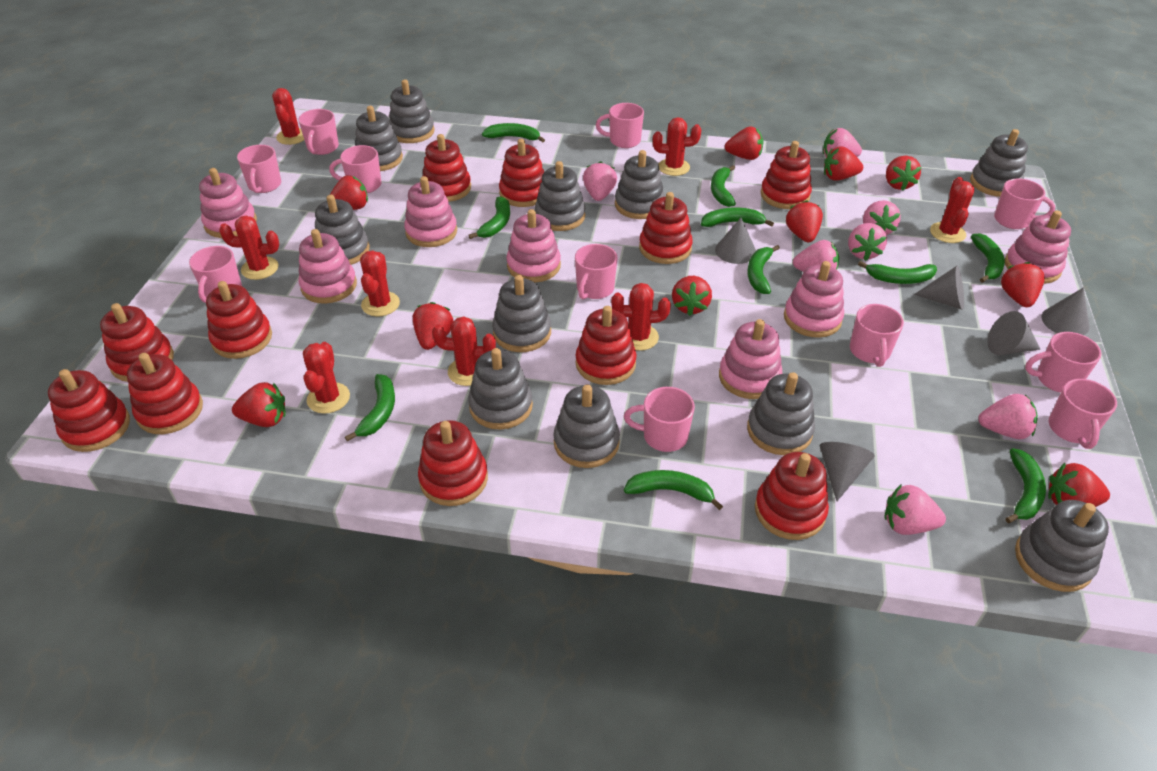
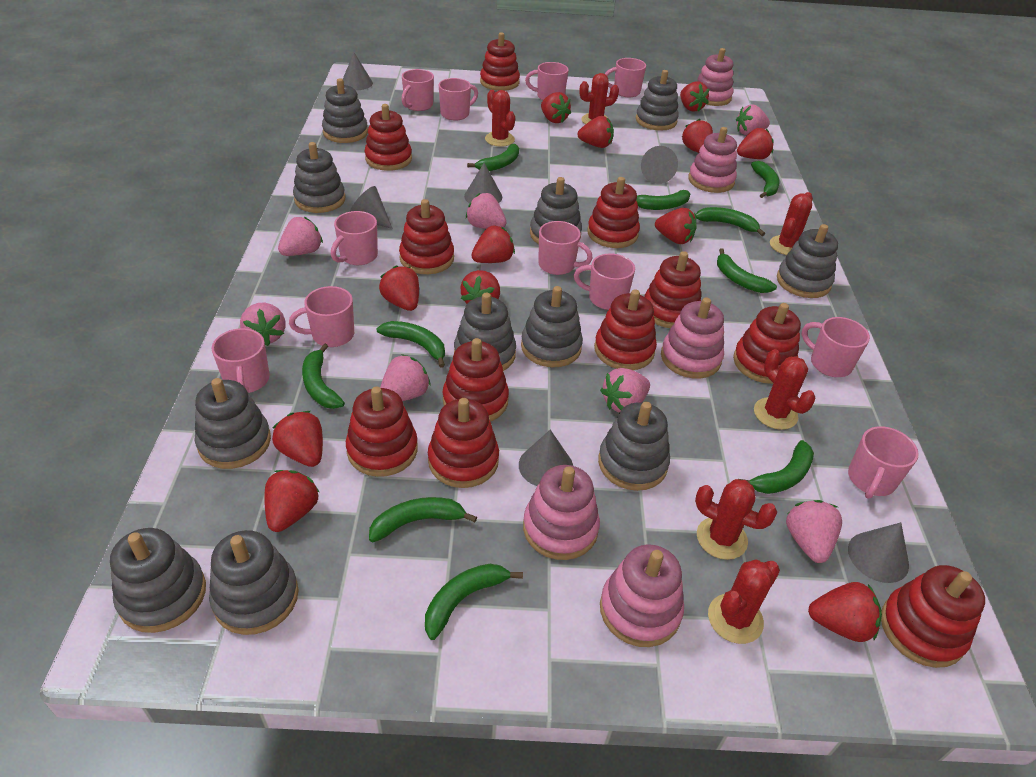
grey cone: [715,218,756,264] [820,442,875,501] [914,266,964,310] [987,311,1040,355] [1042,287,1090,335] = 5 -> [343,53,373,90] [349,186,393,229] [464,163,502,203] [519,430,573,486] [641,146,678,184] [848,522,909,583] = 6
pink stacking toy: [199,168,257,238] [298,229,357,304] [404,176,457,247] [506,209,561,282] [719,319,782,399] [784,261,844,338] [1005,210,1071,284] = 7 -> [523,465,600,560] [600,545,684,647] [661,298,724,378] [688,127,737,193] [697,48,733,106] = 5
red cactus: [219,216,279,280] [272,88,304,145] [303,342,350,414] [360,250,400,317] [432,316,496,386] [611,283,671,351] [653,117,701,176] [930,177,975,243] = 8 -> [485,90,515,147] [579,73,619,124] [695,479,777,560] [708,560,780,644] [754,349,815,430] [770,192,813,255] = 6
red strawberry: [232,382,286,427] [330,175,368,210] [413,302,454,350] [672,276,712,316] [725,126,764,160] [786,200,823,242] [824,146,863,181] [886,156,921,191] [1001,262,1045,307] [1048,463,1110,507] = 10 -> [264,470,320,532] [272,411,323,467] [379,265,419,311] [461,270,500,304] [471,226,515,263] [541,92,571,123] [578,116,614,148] [655,208,697,244] [680,81,709,111] [682,119,713,153] [737,128,774,159] [808,582,882,642] = 12

